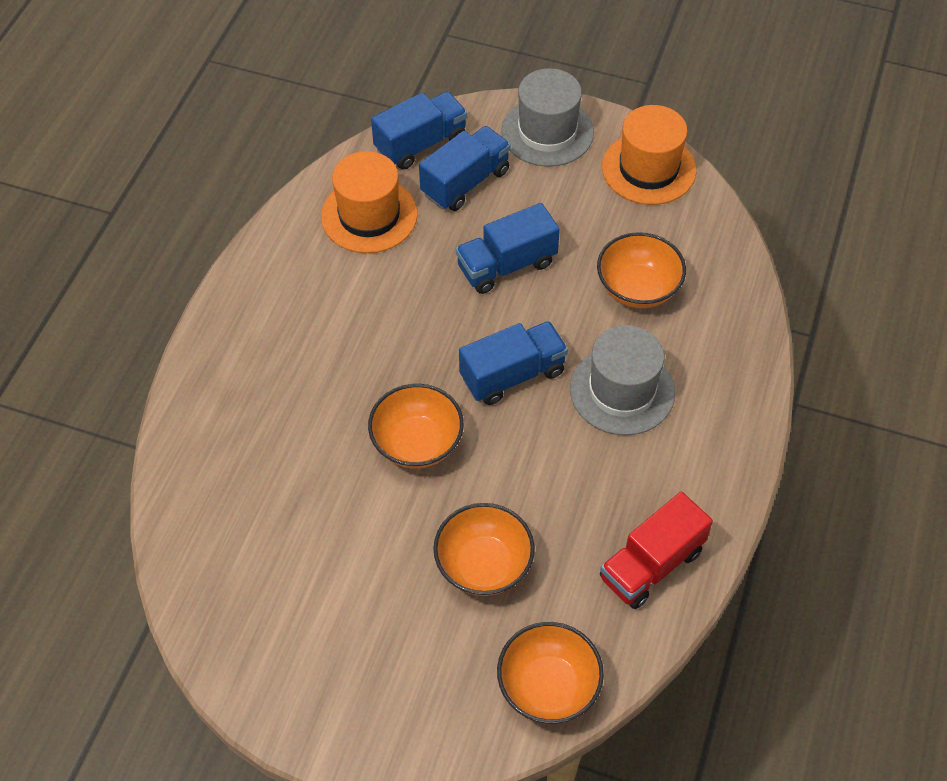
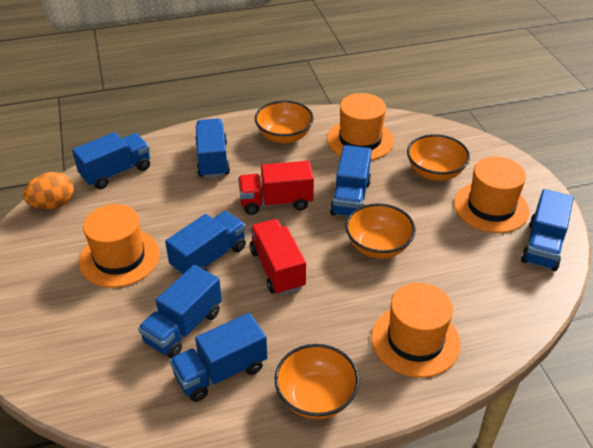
blue truck: [371,92,467,170] [419,126,511,211] [456,203,560,294] [459,321,568,405] = 4 -> [72,132,150,189] [138,265,222,358] [165,211,246,275] [170,313,267,402] [195,118,230,178] [330,145,372,216] [521,189,574,271] = 7
grey hat: [501,68,594,167] [570,325,675,435] = 2 -> none = 0
orange egg: none = 0 -> [23,172,74,209] = 1
orange hat: [321,151,418,253] [602,105,696,205] = 2 -> [79,204,160,288] [327,93,394,160] [371,283,461,378] [454,156,529,233] = 4
red truck: [600,492,713,609] = 1 -> [238,161,314,215] [250,219,306,295] = 2

